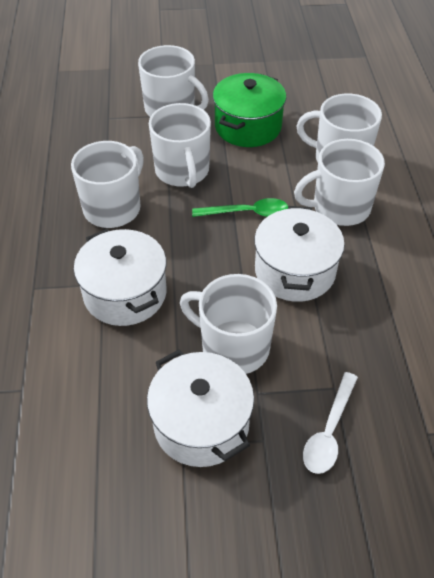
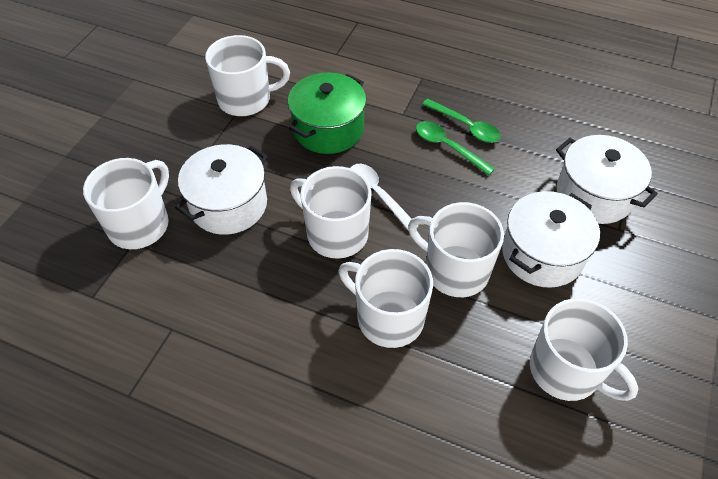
green spoon: [192,198,288,217] = 1 -> [416,121,495,175] [422,99,501,143] = 2

